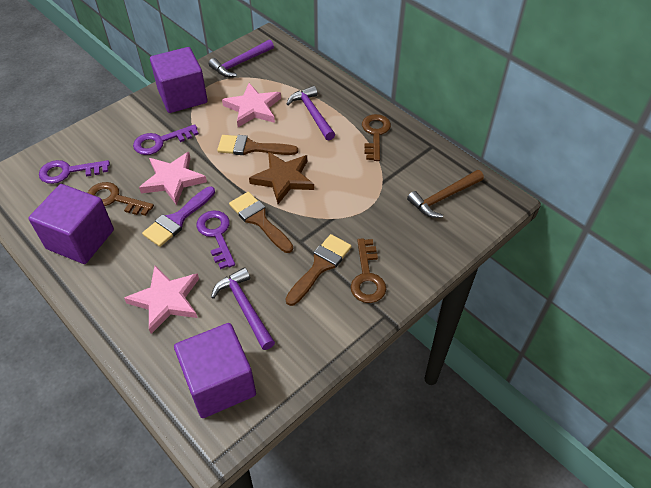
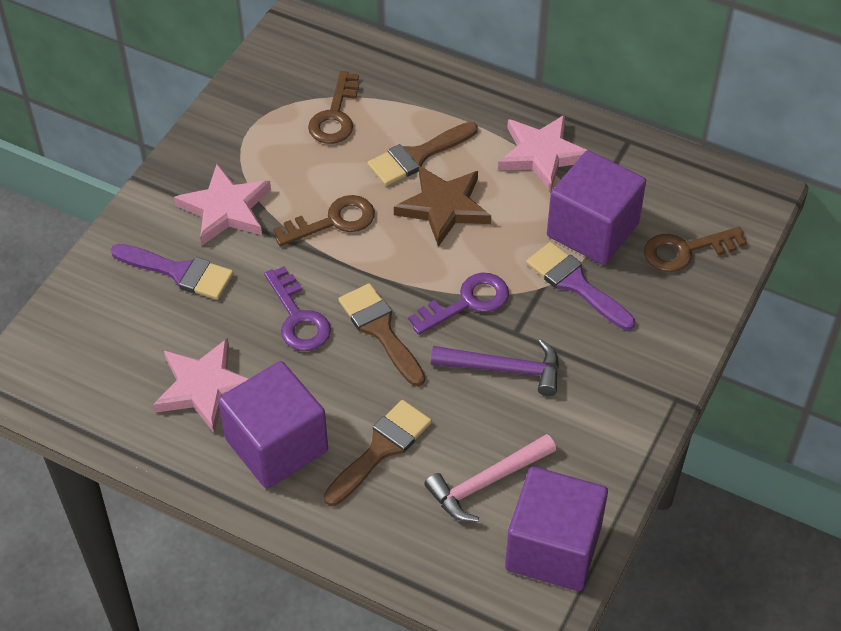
brown hammer: [407,170,484,218] = 1 -> none = 0
pink hammer: none = 0 -> [424,434,556,522] = 1
purple brush: [142,186,215,247] = 1 -> [111,244,234,300] [526,242,635,330] = 2
purple hammer: [209,40,274,77] [211,267,275,350] [287,86,335,141] = 3 -> [431,339,559,396] = 1
purple key: [39,160,110,184] [133,124,199,155] [196,210,235,269] = 3 -> [264,266,331,351] [408,273,509,335] = 2

